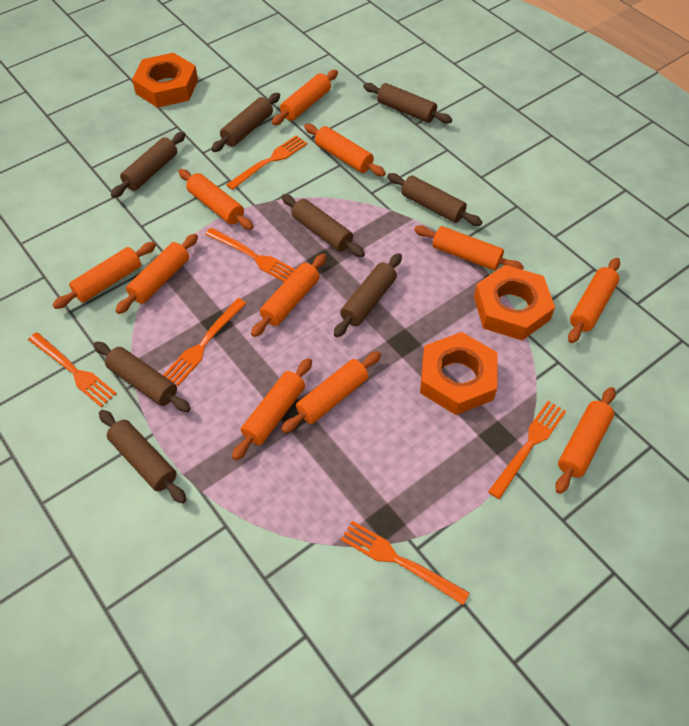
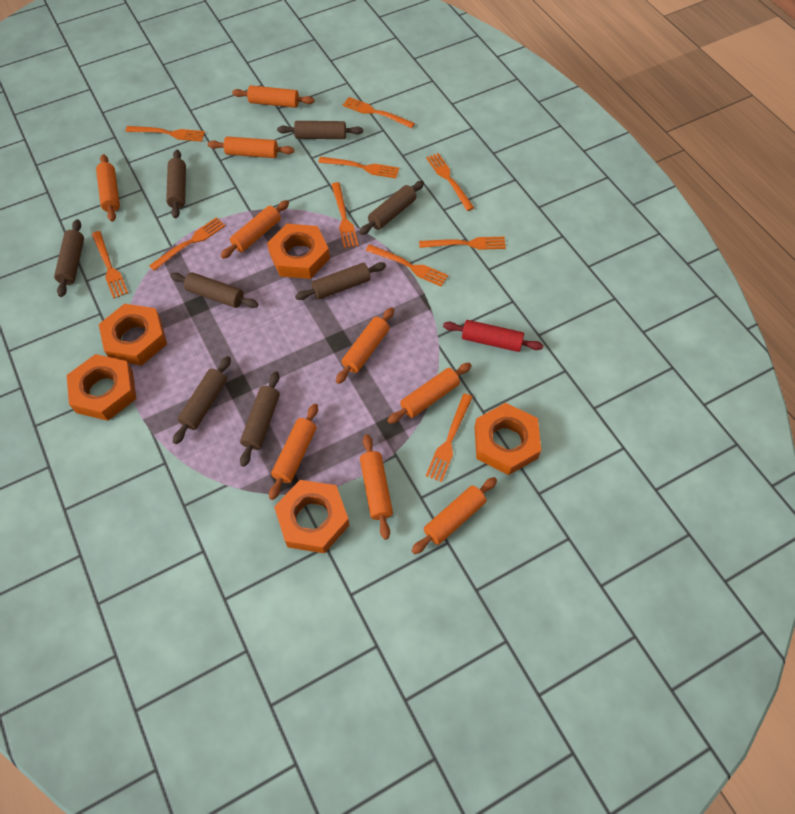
orange fork: [28,332,117,407] [163,298,247,386] [205,228,296,282] [226,135,307,190] [341,521,469,605] [488,401,566,499] = 6 -> [92,231,128,298] [125,126,205,142] [149,217,226,271] [318,157,399,178] [331,182,359,248] [342,97,415,128] [365,244,448,287] [419,237,506,250] [426,153,474,211] [426,393,473,482] = 10
orange nut: [132,53,198,108] [420,332,498,415] [474,265,555,340] = 3 -> [67,354,136,421] [99,304,167,365] [267,224,330,279] [274,480,349,553] [474,403,541,475] = 5
orange rolling pin: [53,242,156,309] [115,234,198,314] [178,169,253,230] [232,358,312,461] [251,254,327,337] [272,70,338,125] [281,351,381,433] [304,124,386,176] [414,225,524,271] [555,387,616,494] [568,258,620,343] = 11 -> [96,154,120,222] [208,136,294,158] [221,200,289,259] [232,85,314,108] [269,404,318,500] [336,307,394,384] [360,434,393,540] [387,363,472,424] [411,477,497,554] = 9
red rolling pin: none = 0 -> [443,320,543,352] = 1

